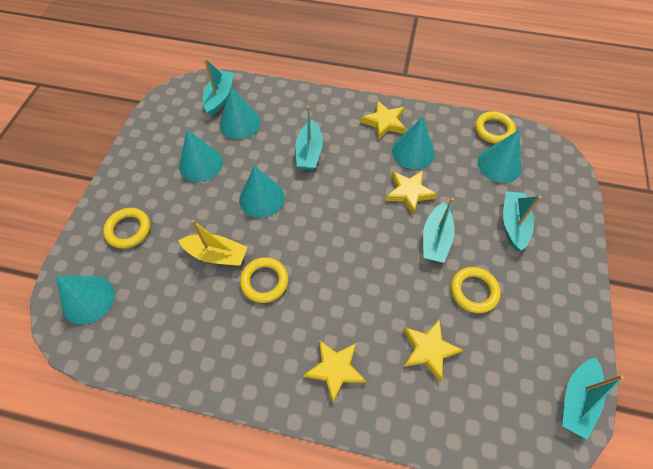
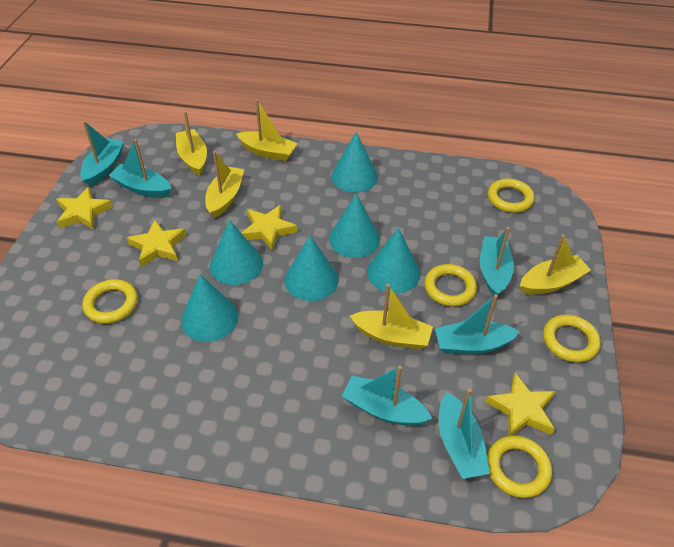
turquoise boat: [203,59,234,116] [295,106,323,170] [423,198,455,263] [503,191,542,251] [562,358,624,440] = 5 -> [80,121,124,186] [108,139,171,198] [342,366,432,426] [435,294,519,354] [439,389,490,479] [480,227,514,296] = 6
yellow boat: [178,220,248,266] = 1 -> [176,111,207,176] [205,151,244,218] [236,99,298,161] [350,284,433,349] [520,234,591,295] = 5
yellow ring: [103,208,150,249] [240,257,288,303] [451,267,501,313] [475,111,516,144] = 4 -> [82,279,138,324] [424,264,477,306] [487,435,552,498] [488,178,535,213] [543,315,601,362] = 5

